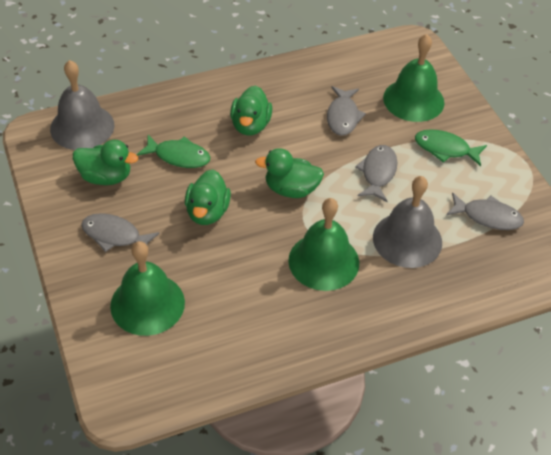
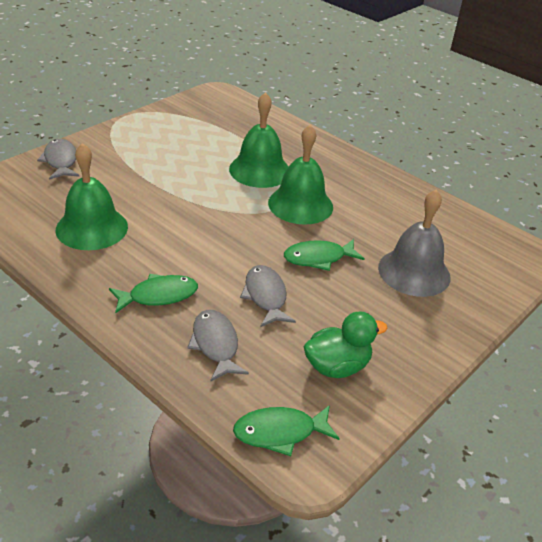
green duck: [73,140,138,185] [185,169,231,225] [230,85,272,135] [255,148,324,198] = 4 -> [304,311,388,378] = 1
green fish: [137,135,210,168] [415,129,487,166] = 2 -> [109,274,198,314] [233,405,340,456] [284,239,365,271] = 3
grey bell: [50,60,114,150] [373,176,442,268] = 2 -> [378,190,450,297] = 1
grey fish: [81,213,160,252] [327,86,366,136] [355,145,397,202] [446,192,524,230] = 4 -> [37,139,80,180] [187,310,249,382] [240,265,296,327] = 3

